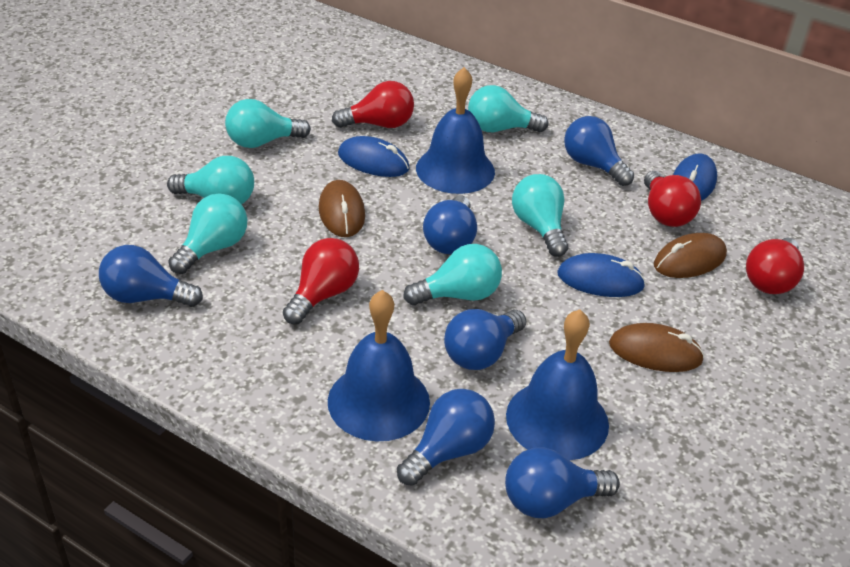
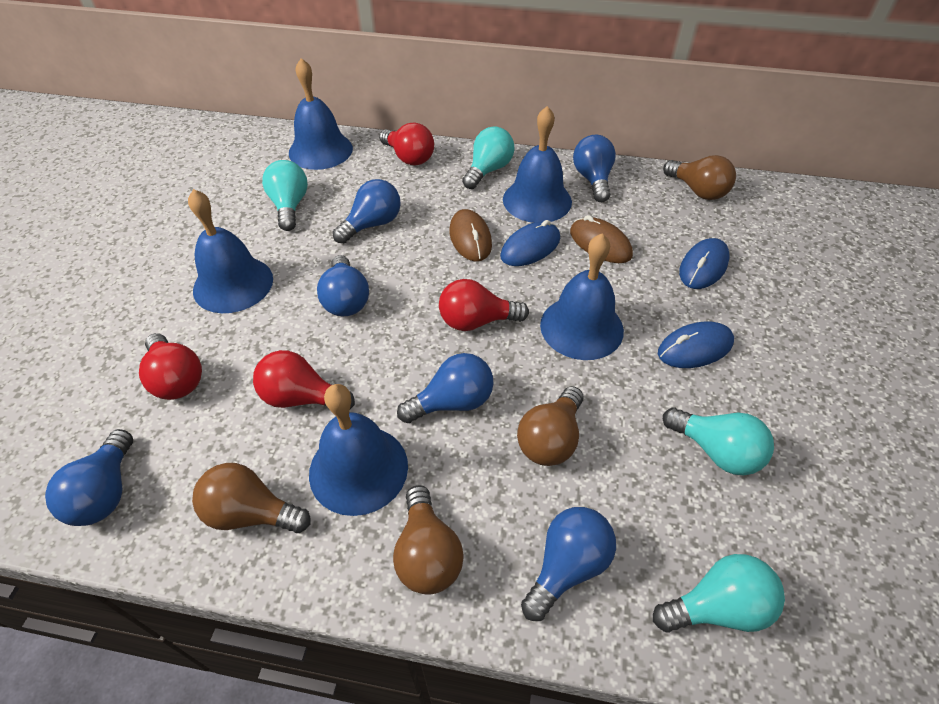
blue bell: [328,290,430,441] [416,67,495,194] [506,309,609,461] = 3 -> [188,189,273,313] [289,58,353,170] [309,384,408,516] [503,106,572,223] [540,233,624,360] = 5
brown light bulb: none = 0 -> [192,463,311,533] [393,485,464,595] [517,386,583,466] [663,155,736,200] = 4
brown mouse: [319,180,365,237] [609,323,705,372] [654,233,727,278] = 3 -> [449,209,492,261] [570,215,633,263] = 2
turquoise light bulb: [167,156,254,205] [168,194,247,274] [225,99,311,148] [403,244,502,305] [468,85,548,132] [512,174,568,257] = 6 -> [262,160,308,231] [462,126,514,189] [653,554,785,633] [663,407,774,475] = 4

